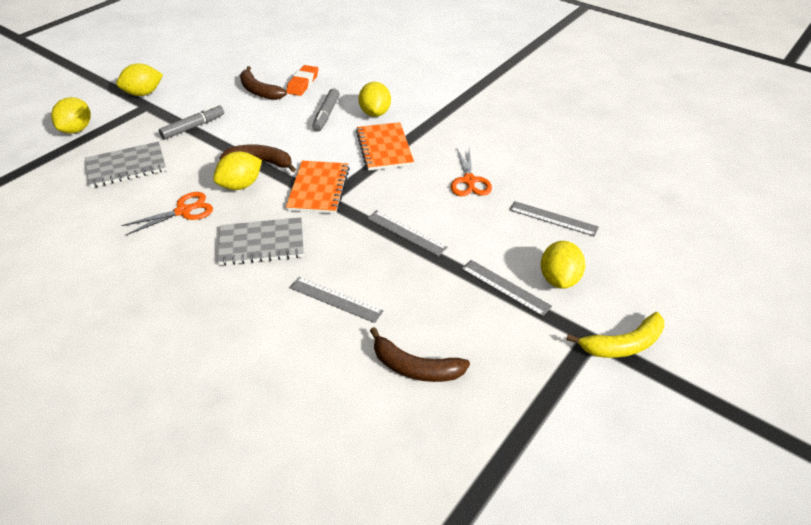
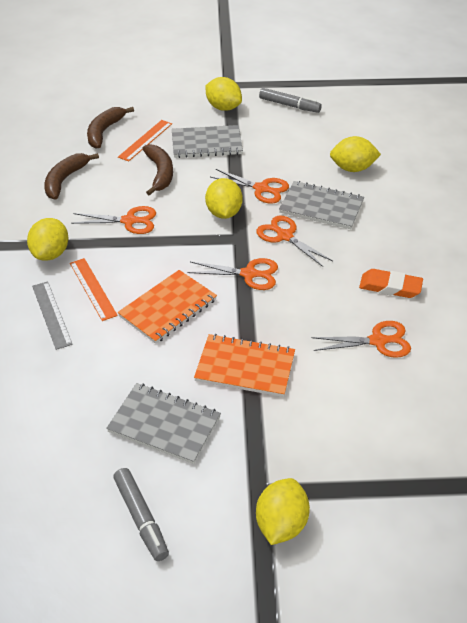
grey notebook: [85,142,166,188] [217,217,304,266] = 2 -> [106,383,221,464] [172,125,243,158] [279,181,364,229] = 3
grey ruler: [289,277,383,323] [367,210,448,256] [461,260,552,317] [509,201,599,237] = 4 -> [32,281,73,350] = 1
orange ruler: none = 0 -> [70,258,118,321] [118,120,172,162] = 2
orange scissors: [121,192,213,235] [451,147,492,196] = 2 -> [71,206,156,234] [188,258,278,290] [211,169,289,204] [256,215,333,267] [312,321,411,358] = 5
yellow banana: [566,312,664,358] = 1 -> none = 0

